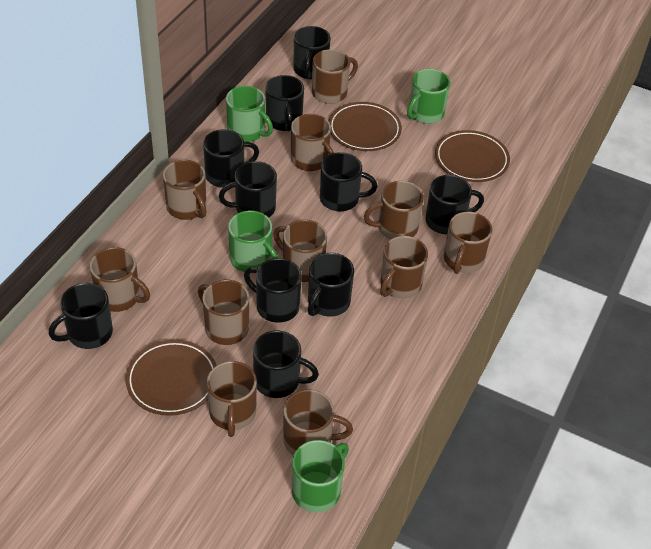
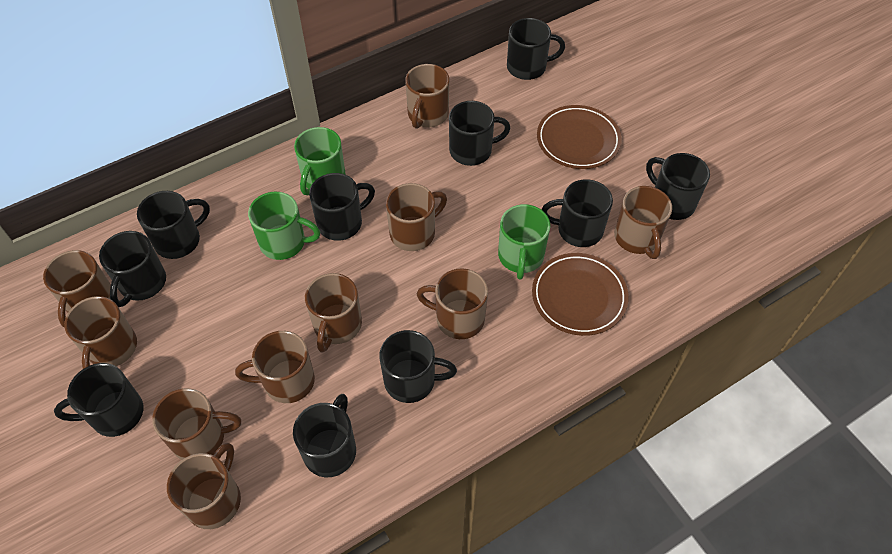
brown mug: [90,247,150,312] [163,160,207,220] [198,280,249,345] [207,361,257,437] [273,220,327,282] [283,389,353,455] [291,114,334,171] [312,49,358,104] [364,181,424,239] [380,236,428,299] [444,212,492,274] = 11 -> [43,250,111,327] [64,296,137,369] [152,388,241,460] [167,443,241,529] [235,331,315,403] [305,273,362,353] [386,183,447,251] [405,64,449,129] [417,268,488,339] [614,186,672,259] = 10
brown plate: [126,340,217,416] [329,102,402,151] [435,130,510,182] = 3 -> [532,253,629,336] [537,105,622,169] = 2
green mug: [226,86,273,142] [228,211,278,272] [292,440,349,513] [407,69,450,124] = 4 -> [248,192,320,260] [294,127,346,195] [498,204,550,280] = 3

